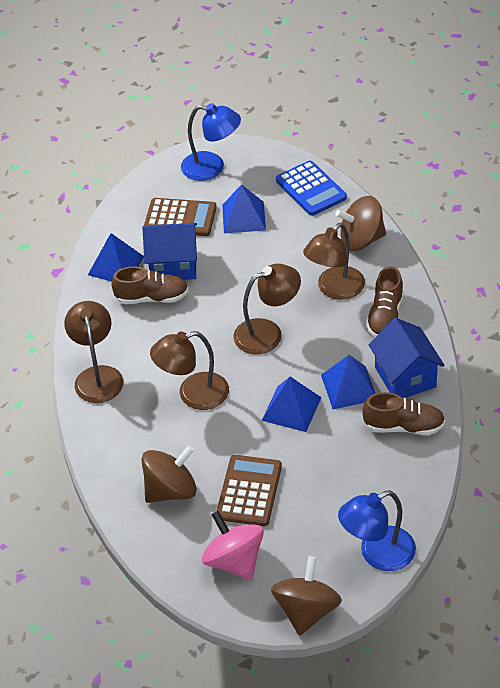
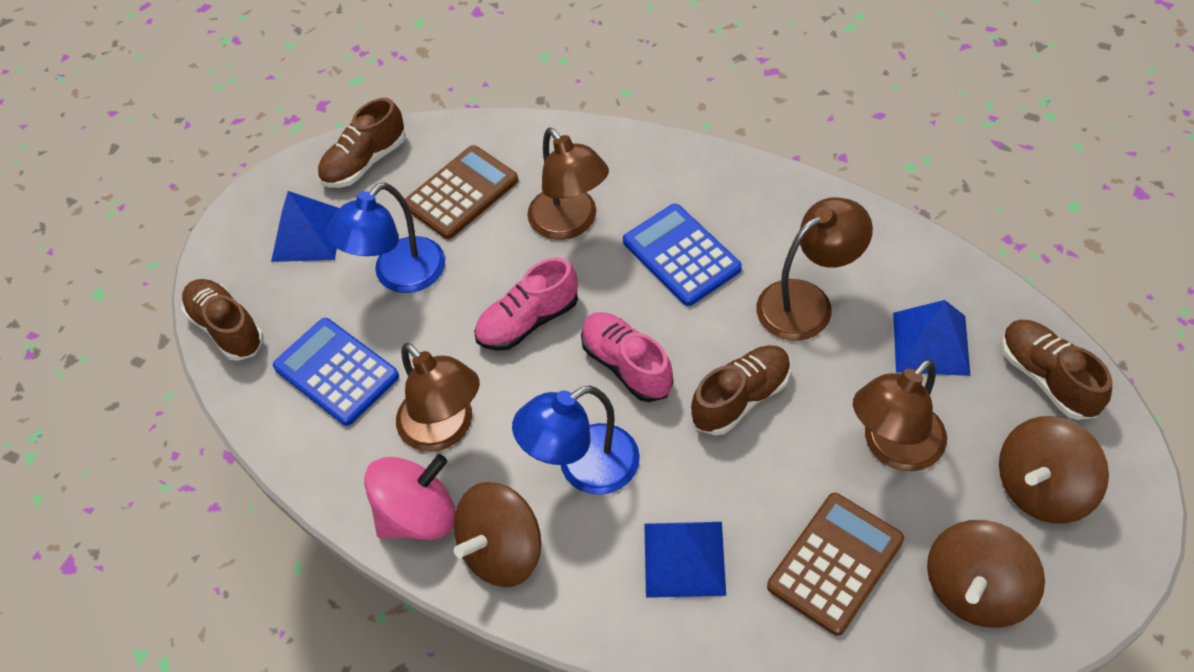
blue calculator: [276,161,347,216] = 1 -> [273,318,399,426] [623,204,742,306] = 2
blue house: [142,223,197,280] [369,318,445,398] = 2 -> none = 0
blue pyramid: [88,233,144,282] [222,184,266,233] [262,376,322,432] [321,355,376,409] = 4 -> [271,191,339,262] [644,522,726,598] [893,300,970,376] = 3
brown shoe: [111,267,189,304] [362,392,445,435] [366,266,404,337] = 3 -> [181,279,264,361] [317,98,406,188] [691,345,791,435] [1001,320,1112,420] = 4
pink shoe: none = 0 -> [474,257,578,351] [581,312,673,402] = 2

